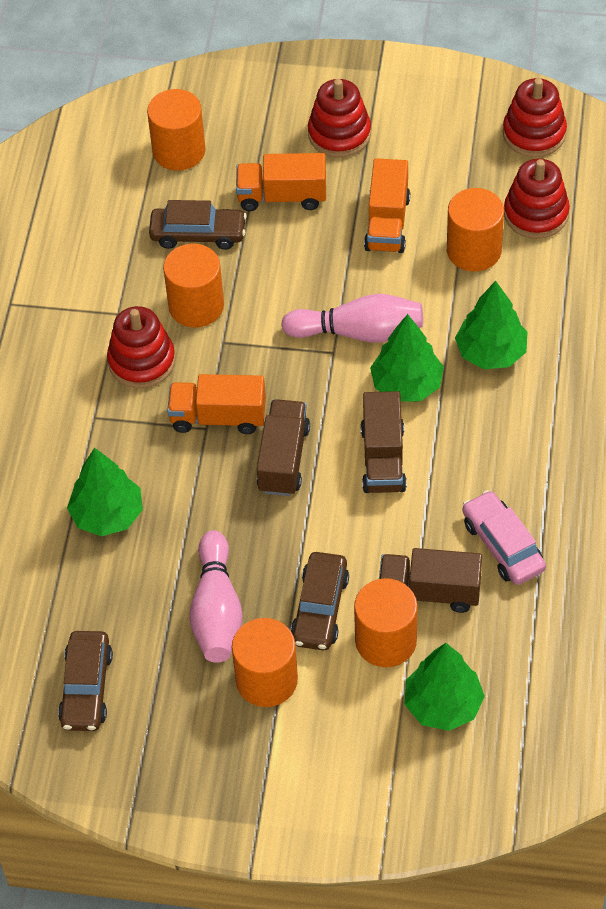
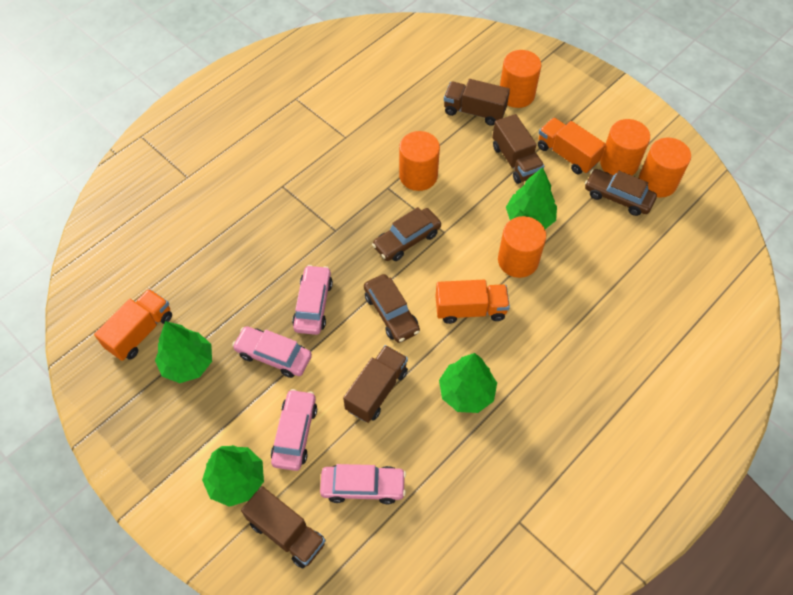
brown truck: [257,399,310,496] [361,391,407,493] [379,548,482,613] = 3 -> [241,486,325,569] [343,345,408,423] [444,79,510,126] [492,114,544,184] = 4
pink bowling pin: [189,530,243,663] [281,294,423,343] = 2 -> none = 0
pink car: [462,490,546,585] = 1 -> [232,326,312,378] [271,389,317,471] [292,265,333,335] [320,464,406,504] = 4
red stacking toy: [107,306,175,388] [308,79,371,158] [503,78,567,157] [504,158,570,239] = 4 -> none = 0

